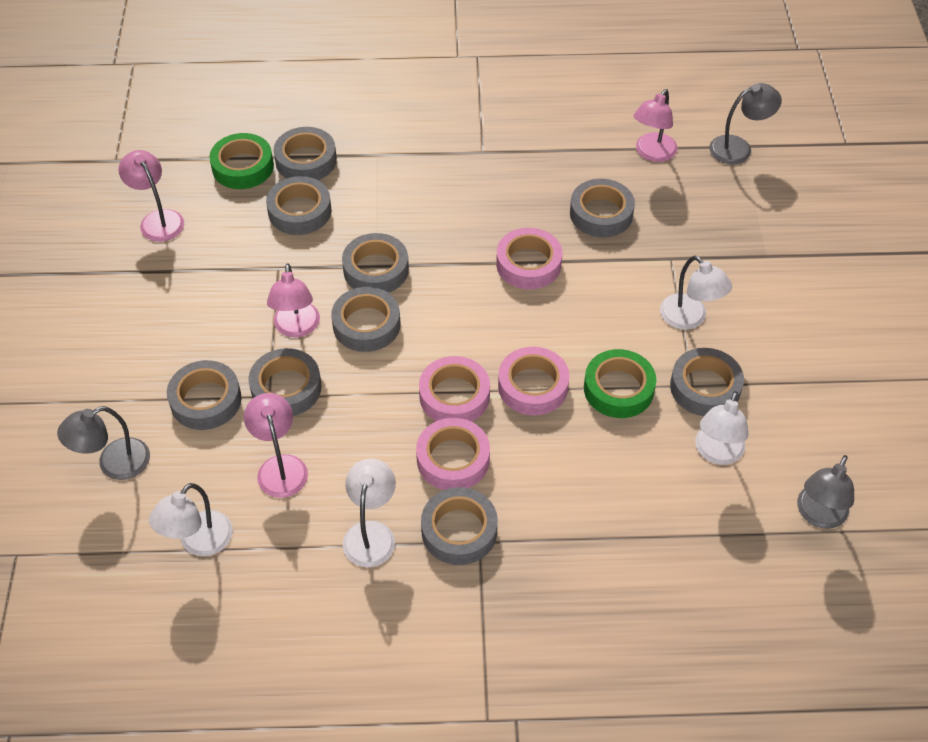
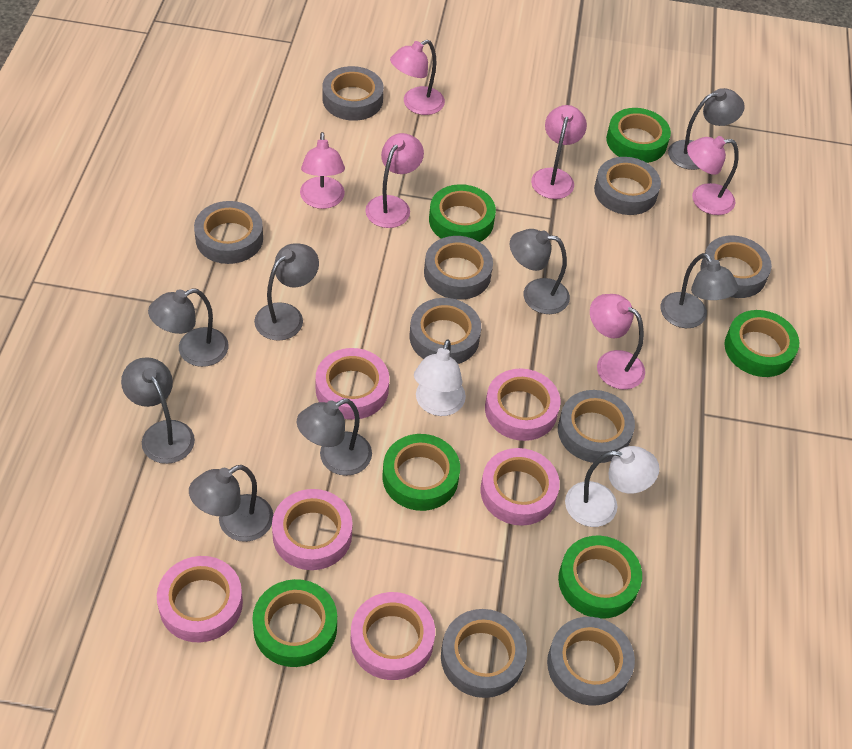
green tape: [209,133,274,189] [584,349,656,418] = 2 -> [252,579,337,667] [383,434,460,511] [429,184,496,242] [558,536,642,619] [606,108,671,163] [724,310,799,377] = 6
grey lamp: [57,406,150,480] [709,83,782,164] [797,455,854,529] = 3 -> [121,357,195,464] [148,288,229,367] [189,465,273,542] [254,243,319,341] [297,399,372,476] [510,229,570,314] [660,253,738,328] [668,88,745,170] = 8
pink lamp: [119,150,184,242] [244,393,308,498] [267,263,320,337] [634,89,678,162] = 4 -> [300,132,345,209] [365,133,424,228] [390,40,445,115] [531,105,587,199] [590,294,645,390] [687,136,739,215] = 6
pink tape: [416,418,490,490] [419,356,490,422] [496,228,562,289] [498,347,569,415] = 4 -> [157,556,243,642] [272,489,353,570] [316,348,389,420] [351,592,435,680] [480,448,560,526] [485,369,560,441] = 6
white lamp: [149,483,233,556] [343,459,396,567] [660,256,732,329] [695,391,748,465] = 4 -> [414,340,466,416] [565,446,659,527] = 2

